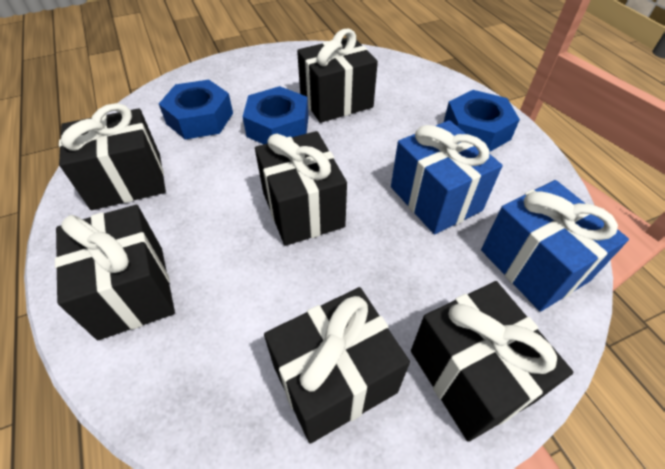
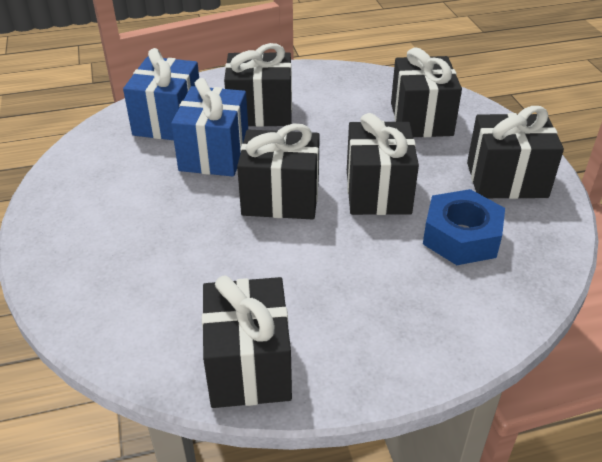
blue nut: [159,80,233,139] [243,86,308,144] [444,90,520,152] = 3 -> [423,189,505,265] = 1

